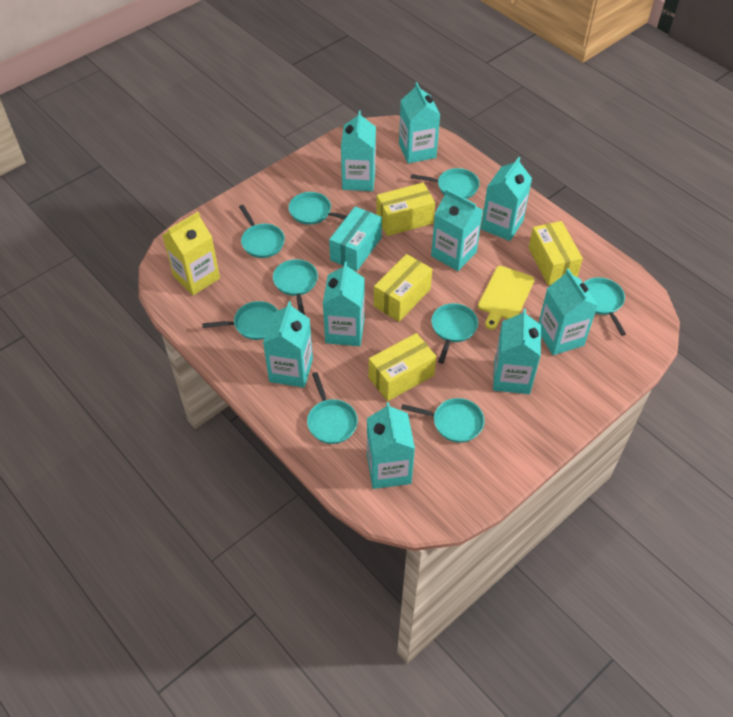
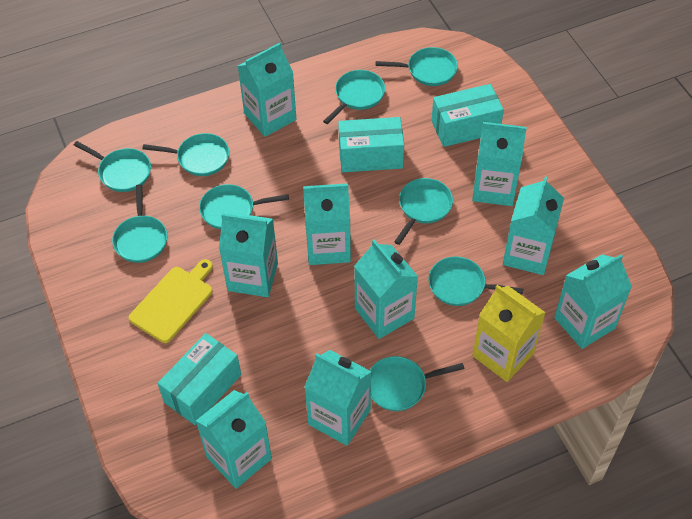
turquoise box: [329,206,382,271] = 1 -> [158,333,241,425] [338,117,404,172] [431,84,504,147] = 3
yellow box: [369,333,436,401] [374,254,432,322] [376,182,435,236] [528,221,583,285] = 4 -> none = 0

